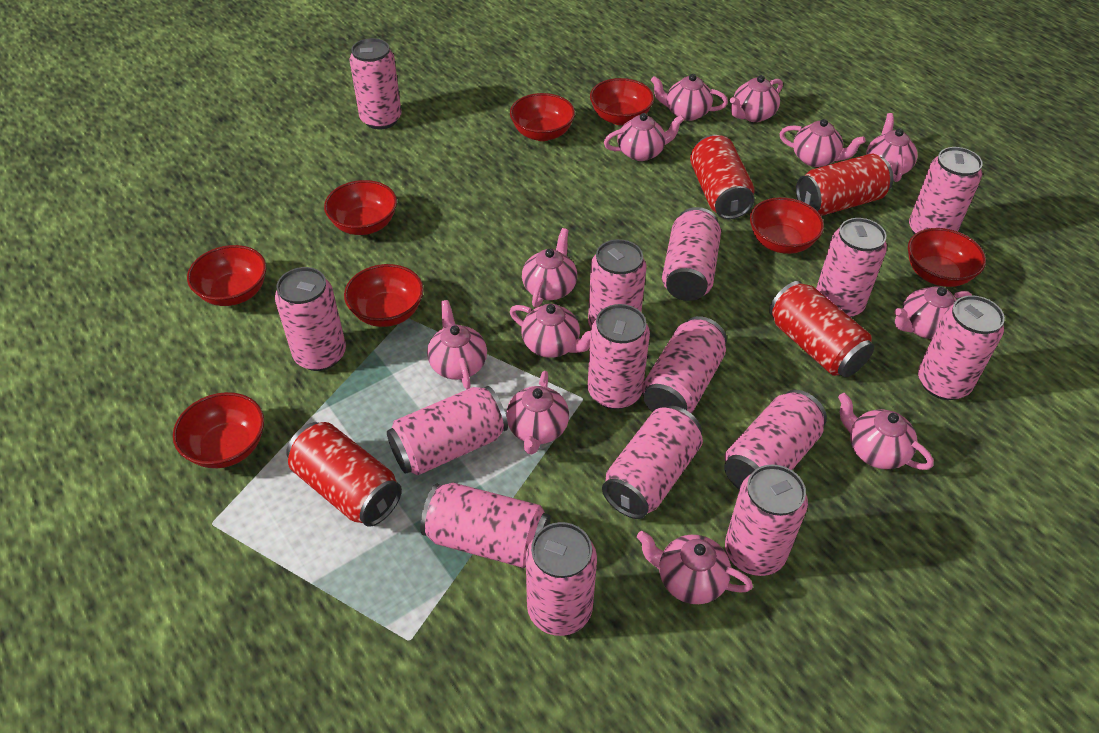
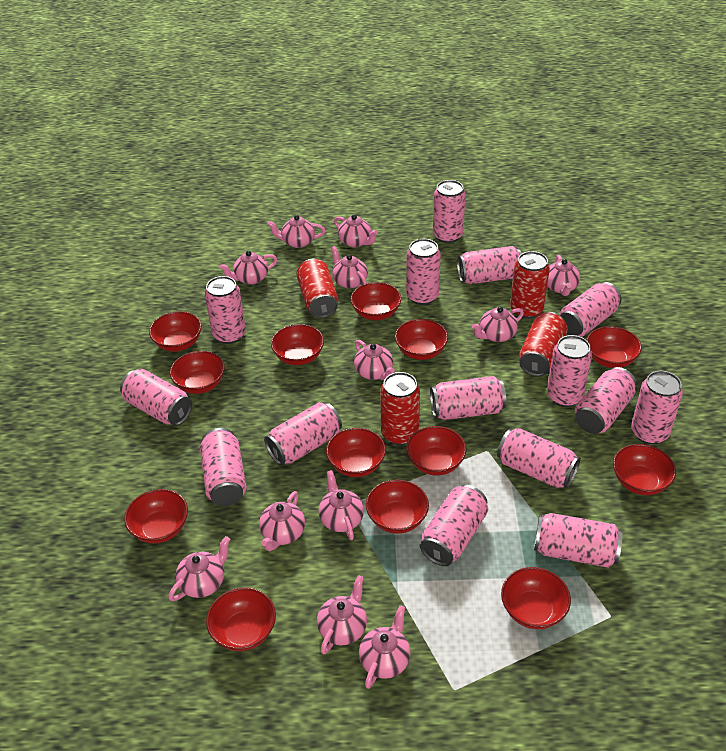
red bowl: [173,392,264,468] [187,245,266,306] [324,180,397,235] [344,264,424,327] [510,93,575,141] [590,78,654,125] [750,197,824,254] [908,228,986,287] = 8 -> [124,489,188,544] [149,311,202,352] [170,351,225,394] [206,588,276,651] [271,324,324,365] [326,428,386,477] [351,282,401,321] [366,480,429,534] [395,319,448,360] [406,426,466,476] [501,567,571,629] [587,326,642,368] [613,444,676,495] = 13

